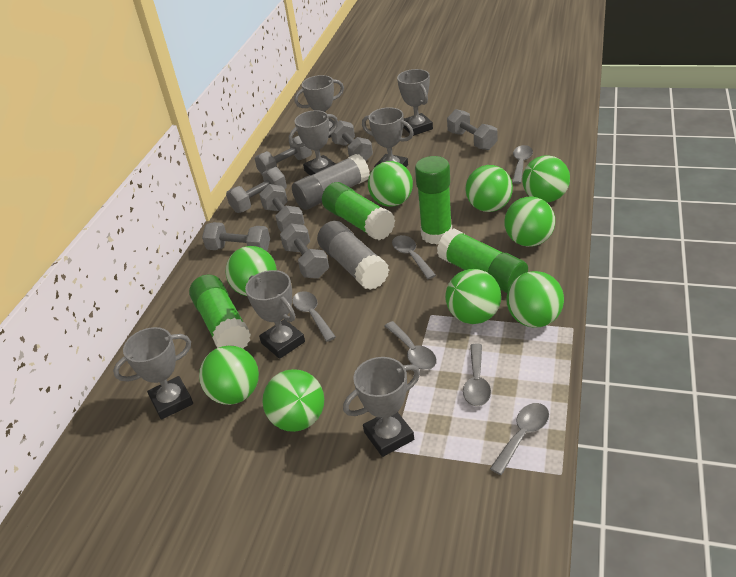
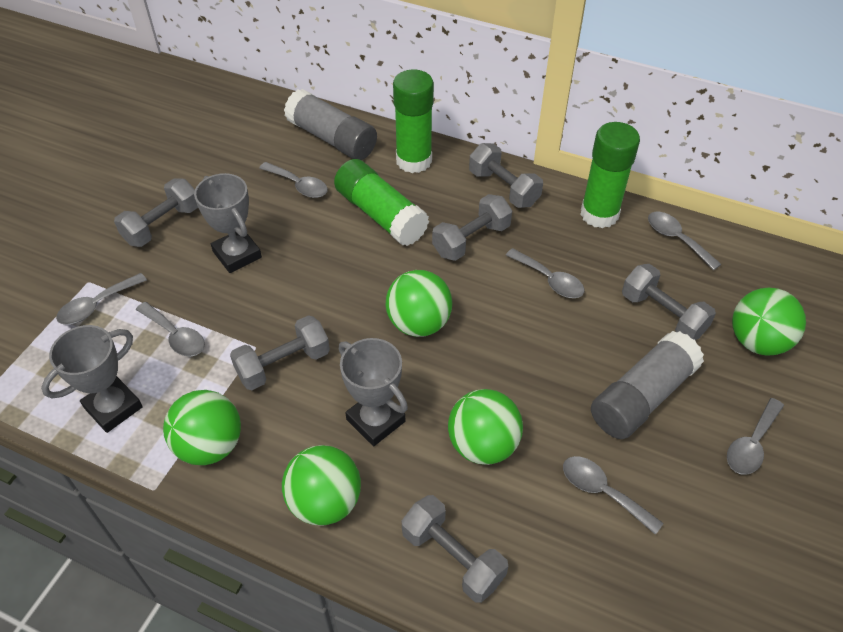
green ball: [199,346,259,405] [225,246,277,296] [262,369,324,432] [368,161,413,207] [445,269,501,324] [465,165,513,212] [504,196,555,247] [506,271,564,328] [522,155,570,202] = 9 -> [163,390,241,465] [282,445,361,526] [386,270,452,337] [448,389,523,465] [732,288,806,356] = 5
green glue stick: [189,274,251,349] [322,182,395,240] [415,156,452,244] [437,228,528,293] = 4 -> [334,159,429,246] [393,70,434,173] [580,122,640,228] = 3
grey dumbbell: [202,222,270,251] [226,167,287,213] [255,136,312,174] [259,184,305,232] [280,223,329,279] [330,120,373,161] [447,109,497,150] = 7 -> [114,178,198,247] [230,315,330,390] [402,495,508,603] [432,194,512,261] [469,143,543,208] [622,264,716,340] = 6
grey spoon: [292,291,336,342] [385,321,437,370] [392,235,436,279] [463,344,491,406] [490,403,549,475] [512,145,533,184] = 6 -> [56,273,147,325] [136,302,205,356] [259,162,328,198] [506,248,584,298] [563,456,663,535] [648,212,721,270] [727,398,784,475] = 7
grey trophy: [113,327,193,420] [245,270,305,359] [289,110,338,175] [294,75,344,138] [343,357,420,457] [362,107,414,168] [397,69,433,136] = 7 -> [41,325,143,433] [194,173,262,273] [339,338,408,446] = 3

